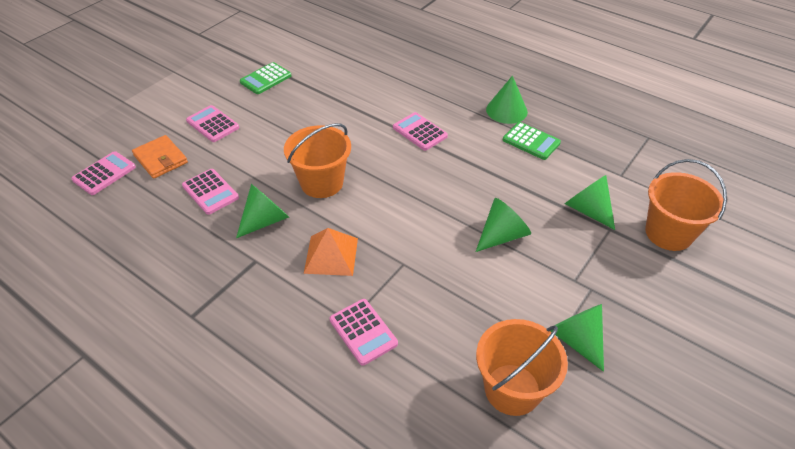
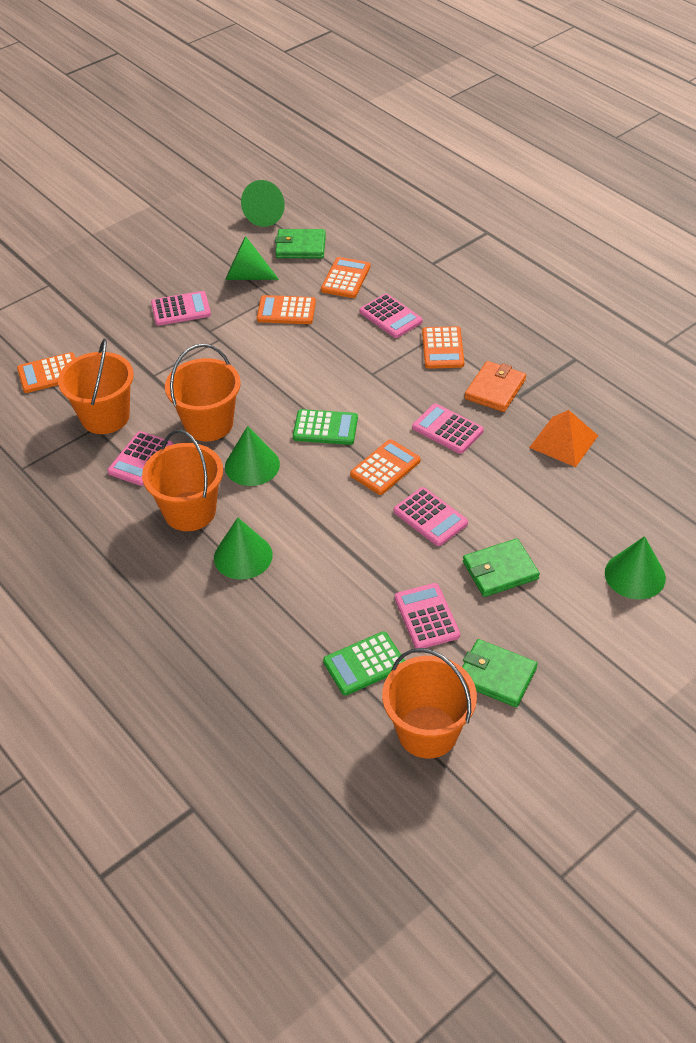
green wallet: none = 0 -> [275,229,326,258] [462,639,538,707] [463,538,540,597] = 3
orange bucket: [284,123,351,198] [476,319,568,416] [645,159,727,251] = 3 -> [58,339,134,434] [142,429,223,531] [165,344,241,441] [382,648,477,758] = 4
orange calculator: none = 0 -> [17,352,75,393] [257,295,316,324] [321,257,371,298] [350,439,421,495] [422,326,464,369] = 5
pink calculator: [71,151,136,195] [182,169,239,215] [186,105,239,142] [330,299,398,366] [393,112,448,151] = 5 -> [107,431,173,486] [151,291,211,326] [360,294,423,338] [394,487,468,546] [395,583,460,648] [412,404,484,454] = 6

